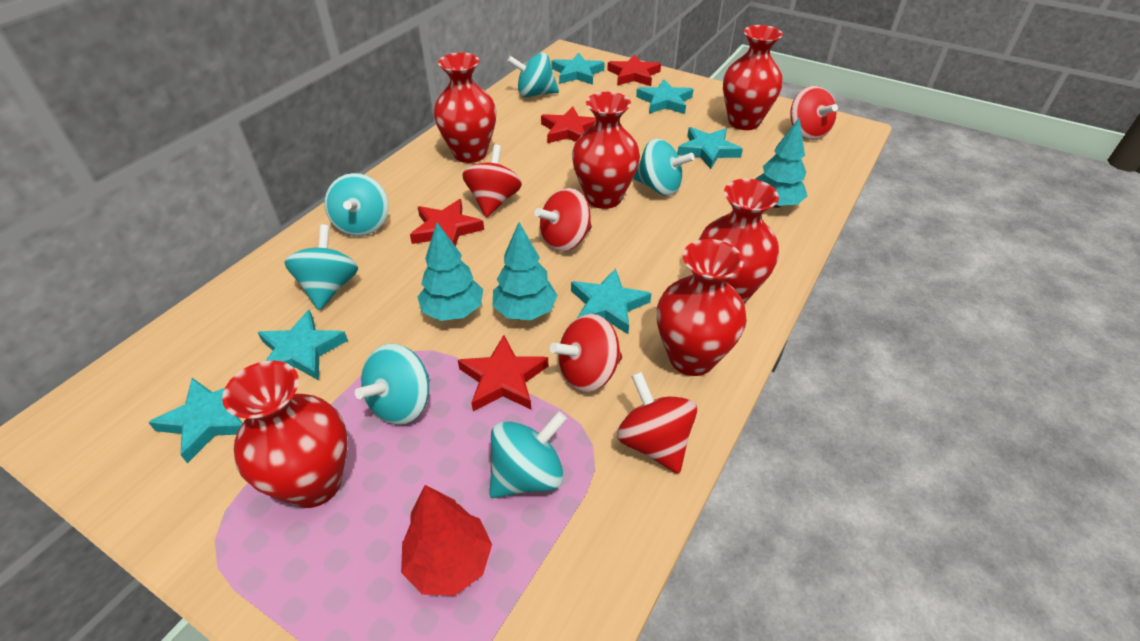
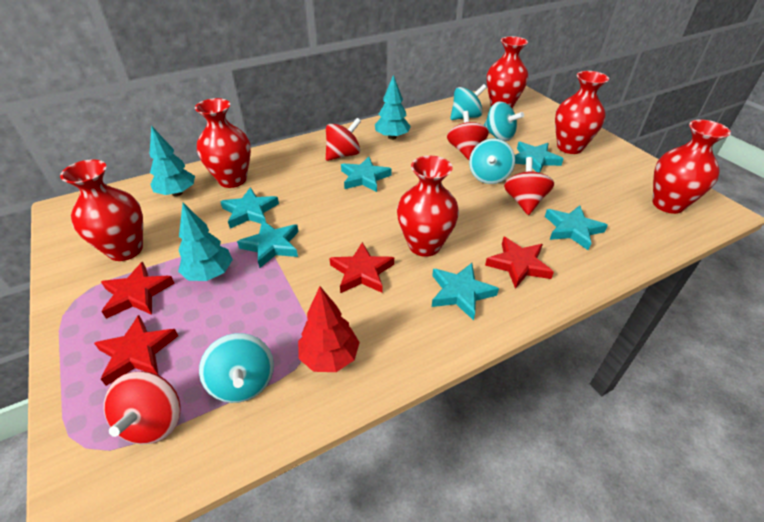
red spinning top: [462,145,522,217] [534,188,592,252] [550,314,622,392] [617,372,697,474] [790,86,838,140] = 5 -> [104,371,181,444] [326,118,361,161] [447,111,489,160] [504,157,554,215] = 4
turquoise spinning top: [284,224,358,310] [325,173,388,236] [355,344,429,425] [489,411,567,498] [507,53,559,97] [633,138,695,196] = 6 -> [199,333,274,403] [450,84,487,120] [469,139,515,184] [484,101,524,141] = 4

